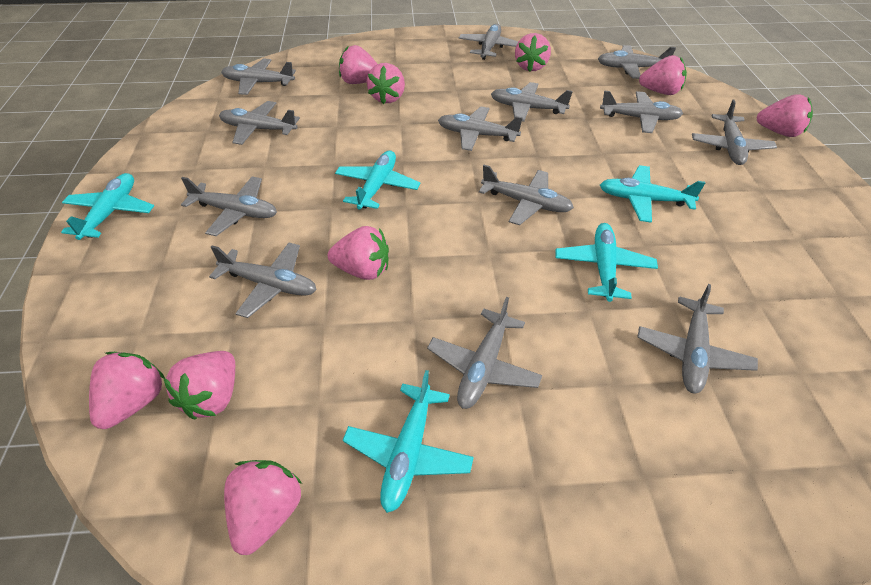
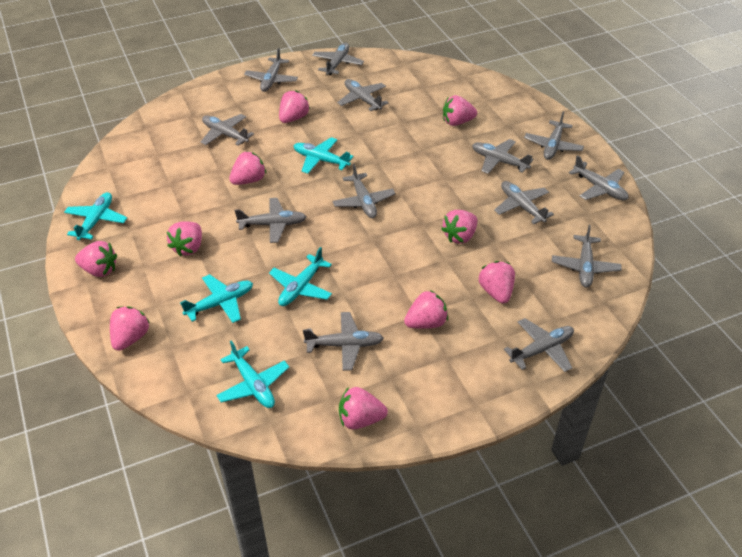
pink strawberry: [89,352,165,429] [163,351,235,420] [224,460,302,555] [328,226,389,280] [339,45,377,84] [367,63,405,104] [515,33,551,72] [639,55,687,95] [757,94,813,137] = 9 -> [75,241,117,277] [110,306,150,351] [167,221,202,257] [229,151,266,185] [279,90,310,123] [339,387,388,430] [404,290,448,329] [441,210,477,244] [443,95,477,126] [479,261,515,303] = 10

